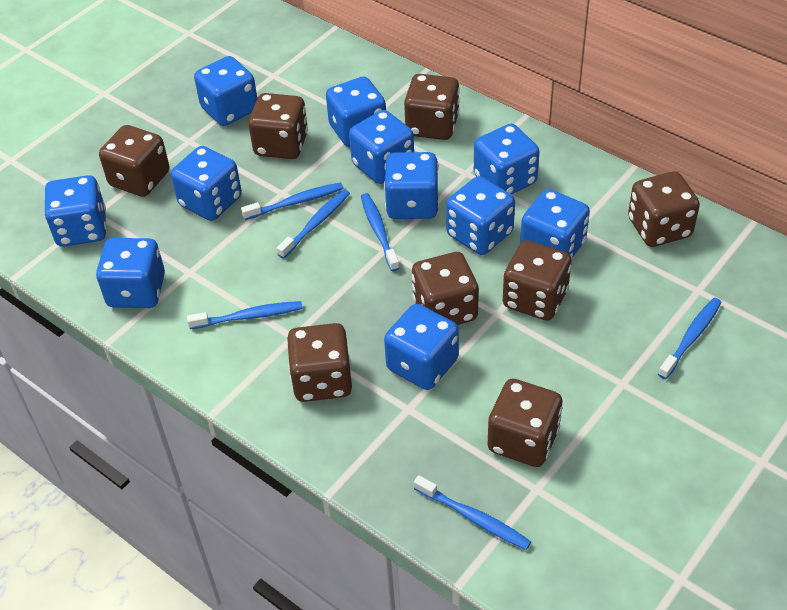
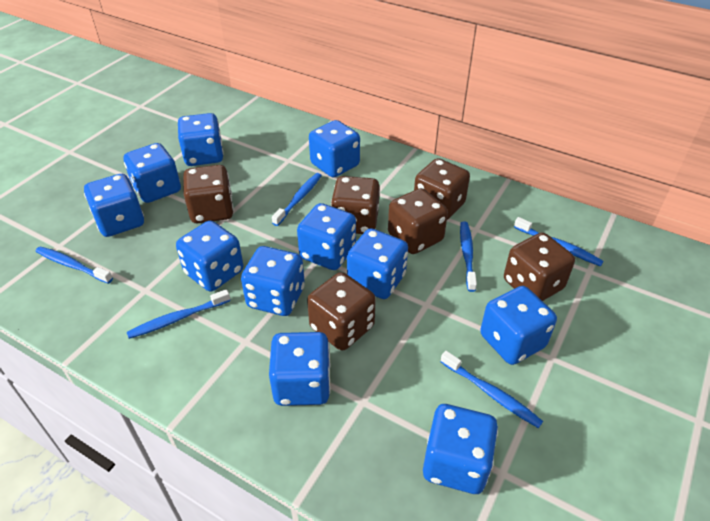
brown dice: [99,125,170,197] [248,93,308,159] [287,323,352,402] [404,74,460,140] [412,252,479,325] [488,379,562,467] [503,240,572,321] [628,171,700,247] = 8 -> [183,165,234,223] [307,272,376,351] [331,176,380,234] [388,188,448,254] [414,158,470,220] [504,232,575,301] = 6

